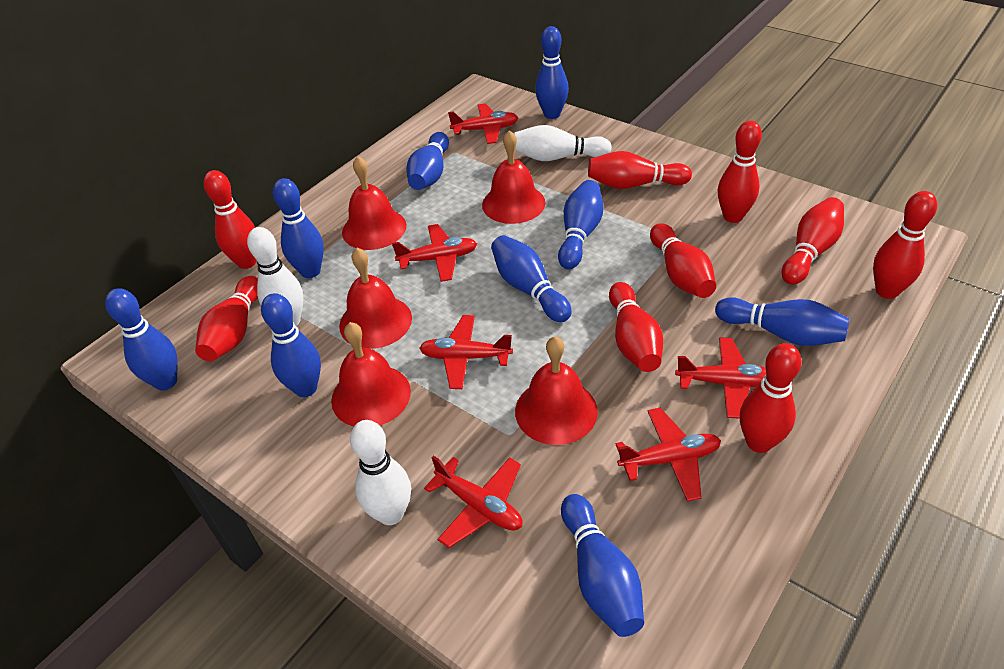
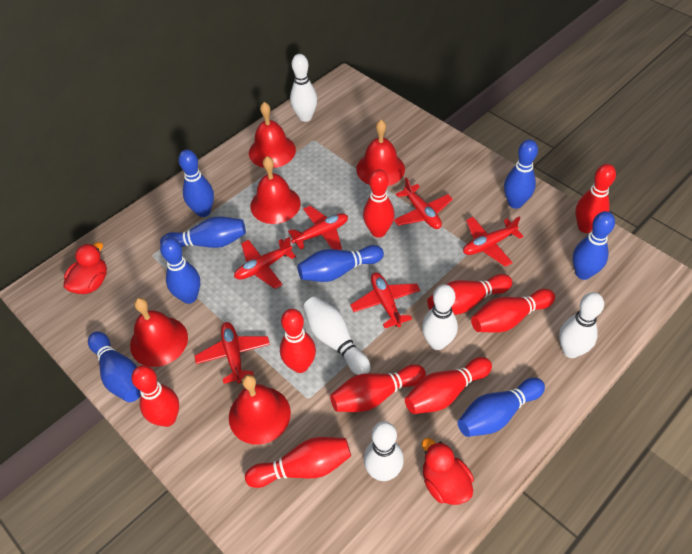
blue bowling pin: [105,288,178,390] [261,293,321,397] [273,178,324,278] [406,132,449,190] [491,235,572,322] [535,26,569,119] [558,180,603,269] [561,494,644,637] [715,297,850,346] = 9 -> [88,331,141,402] [160,217,246,248] [160,238,200,304] [178,150,214,217] [297,245,384,282] [458,378,545,437] [504,139,538,209] [573,211,615,280] = 8
red duck: none = 0 -> [64,242,107,294] [422,438,474,505] = 2
white bowling pin: [247,227,303,326] [350,420,411,525] [514,125,612,161] = 3 -> [290,54,317,122] [303,296,371,375] [364,421,404,481] [422,284,458,350] [559,292,604,358] = 5

